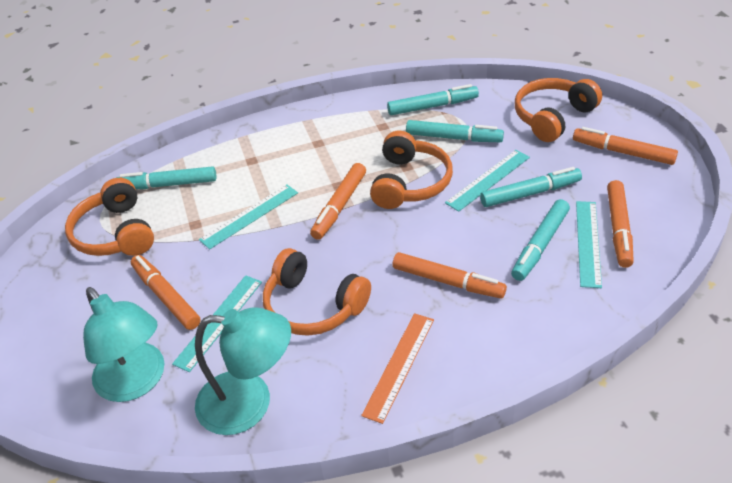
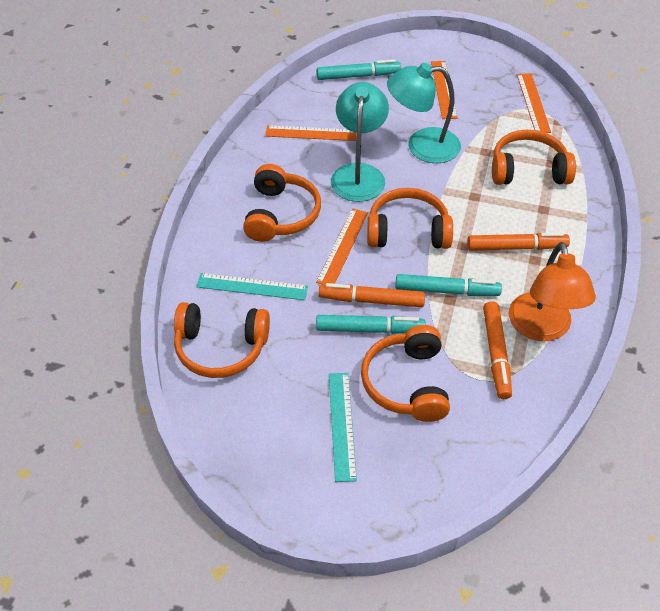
orange headphones: [65,178,154,256] [263,248,371,336] [370,131,453,209] [515,78,602,142] = 4 -> [174,302,270,378] [243,164,321,242] [361,325,450,422] [367,188,453,249] [492,130,576,185] = 5
orange lamp: none = 0 -> [509,242,596,341] = 1
orange marker: [131,255,201,330] [310,163,366,240] [393,252,507,299] [573,127,678,165] [607,180,634,268] = 5 -> [319,283,425,307] [467,233,570,251] [483,301,512,399] = 3
orange ruler: [361,313,434,424] = 1 -> [265,125,356,141] [316,208,368,284] [431,61,458,119] [517,73,551,133] = 4
turquoise marker: [116,166,216,189] [387,84,479,115] [406,120,504,142] [480,167,582,207] [511,199,570,281] = 5 -> [316,315,426,334] [317,59,401,80] [395,274,502,296] = 3
turquoise ruler: [172,275,262,372] [199,185,298,249] [445,150,530,212] [576,201,602,288] = 4 -> [196,273,308,300] [329,373,357,482] = 2

